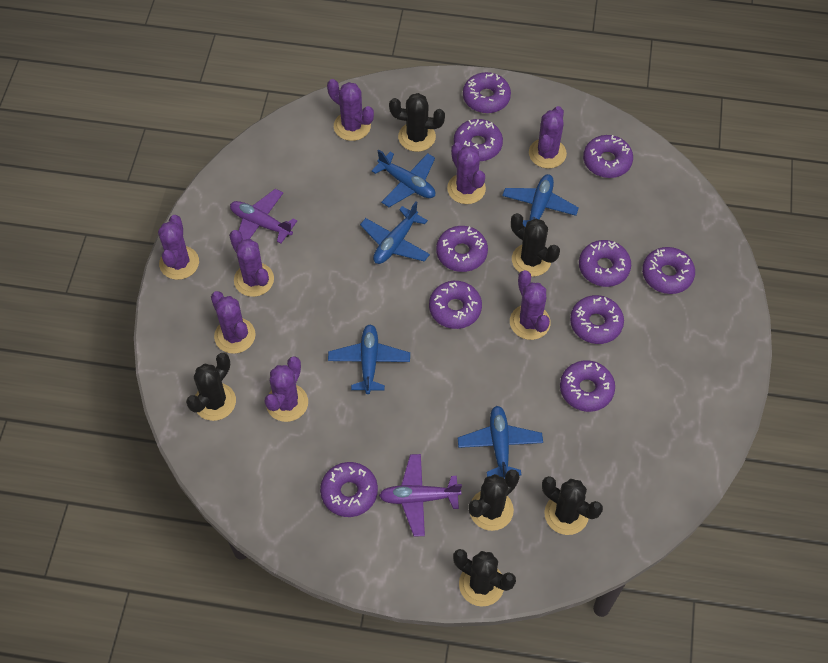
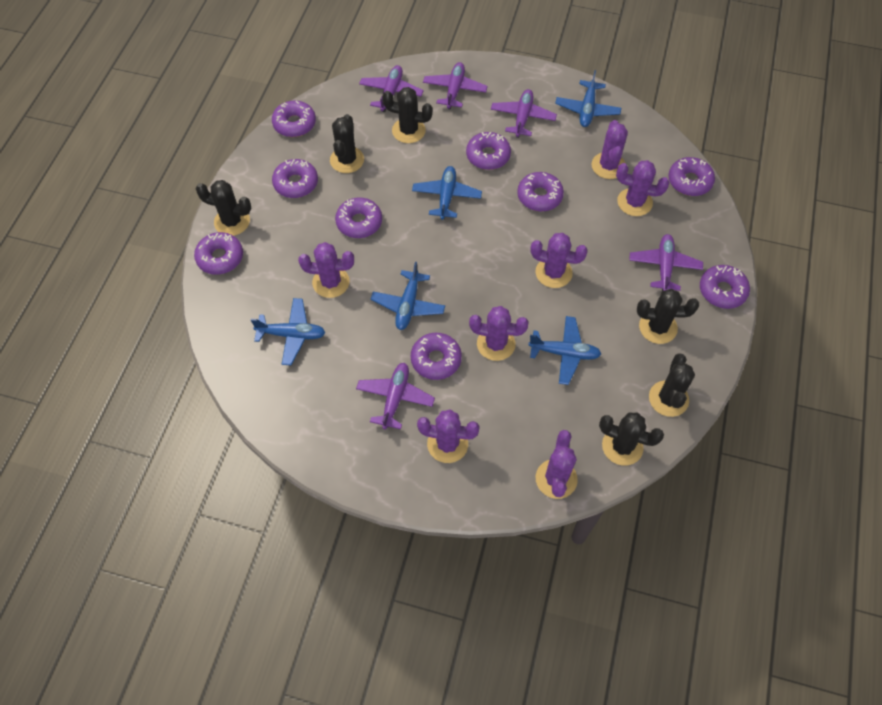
purple cactus: [158,215,199,280] [211,291,255,354] [229,230,274,297] [265,356,308,422] [327,79,374,141] [447,142,486,204] [510,270,551,340] [529,106,567,168] = 8 -> [298,242,354,298] [417,409,480,463] [469,306,529,361] [530,233,588,288] [536,430,578,499] [591,120,628,179] [616,160,669,216] = 7
purple donut: [320,462,378,517] [429,281,482,329] [436,226,488,272] [454,119,503,161] [463,72,511,113] [560,360,615,412] [570,295,624,344] [579,240,631,287] [583,135,633,178] [642,247,695,294] = 10 -> [194,232,243,275] [272,101,316,137] [272,159,318,198] [335,198,382,238] [411,333,462,380] [466,132,511,170] [517,172,564,212] [668,157,715,196] [700,265,750,309] = 9
purple plane: [230,189,297,244] [379,454,462,537] = 2 -> [356,363,435,430] [359,65,424,112] [423,62,488,110] [491,89,557,138] [629,234,703,291] = 5

